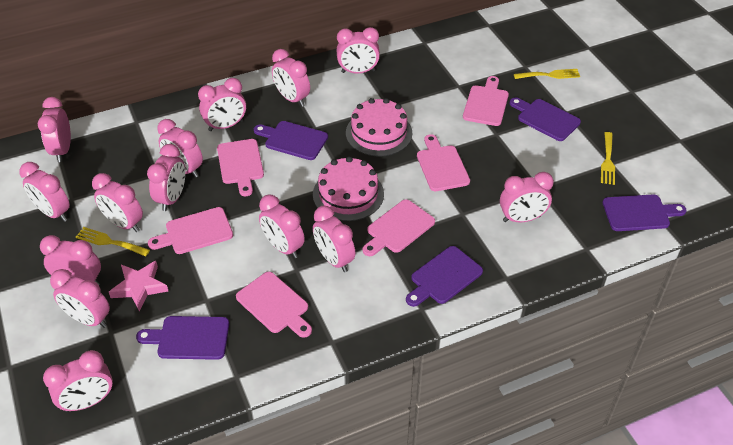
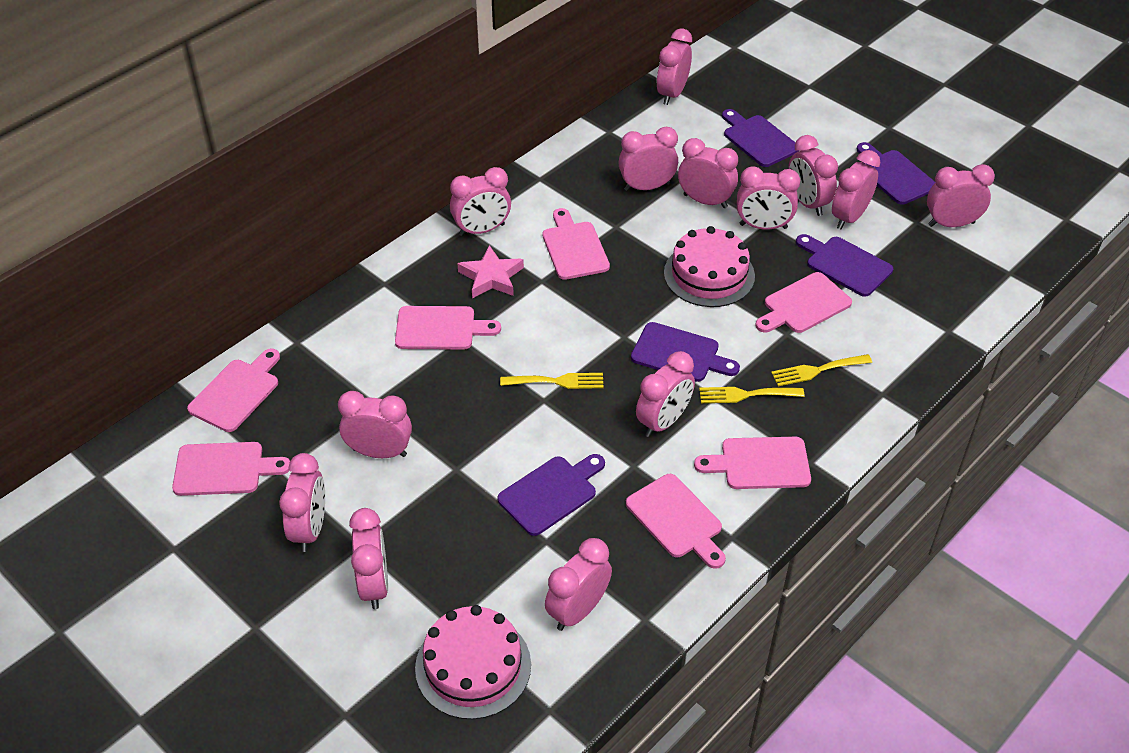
pink clock: [19,162,70,222] [38,97,71,162] [40,235,101,285] [43,350,113,412] [50,269,110,328] [92,173,143,232] [147,144,185,211] [157,119,203,178] [198,78,246,131] [259,195,305,258] [272,49,310,107] [313,206,355,272] [337,27,380,74] [500,172,554,223] = 14 -> [279,453,325,552] [338,391,412,458] [349,508,388,609] [450,167,511,236] [545,538,612,631] [618,127,678,191] [636,351,695,437] [657,29,692,105] [678,138,738,208] [737,166,800,230] [788,135,838,216] [832,150,880,229] [927,164,995,227] = 13
pink cutting board: [148,207,233,254] [217,139,264,196] [236,272,312,338] [362,199,435,256] [417,134,470,191] [463,76,509,126] = 6 -> [172,442,290,496] [187,349,280,432] [395,306,501,350] [543,208,610,280] [626,474,726,569] [694,437,811,489] [755,272,852,333] = 7

